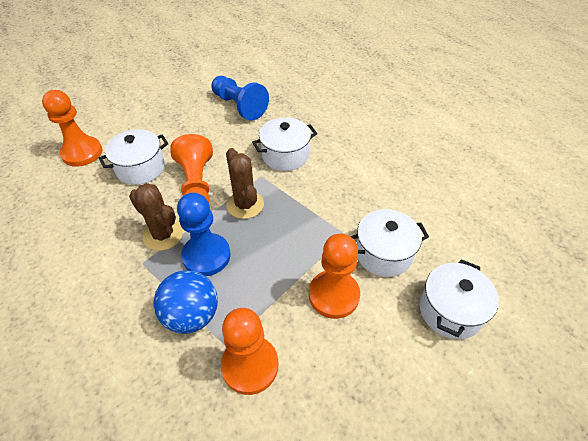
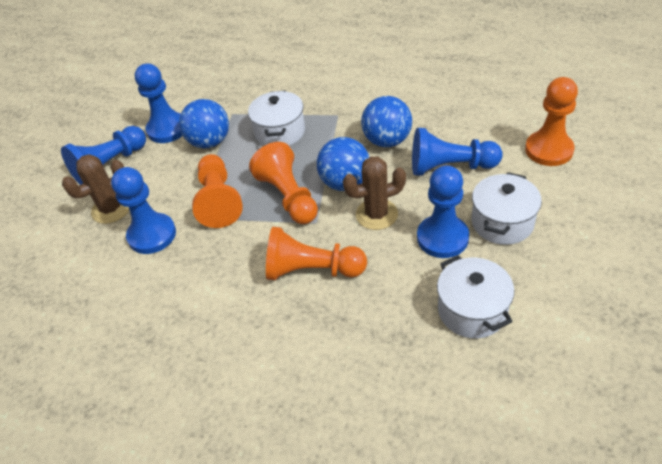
blue ball: [154,270,218,334] = 1 -> [179,99,229,148] [317,137,369,191] [361,96,412,147] = 3
blue pawn: [177,193,231,276] [211,76,269,121] = 2 -> [61,126,146,185] [111,167,176,254] [135,63,183,143] [412,128,503,176] [417,165,469,258] = 5
white pot: [99,129,168,185] [252,117,317,171] [350,209,429,277] [420,259,499,339] = 4 -> [248,90,305,146] [437,255,514,338] [472,172,542,245] = 3

